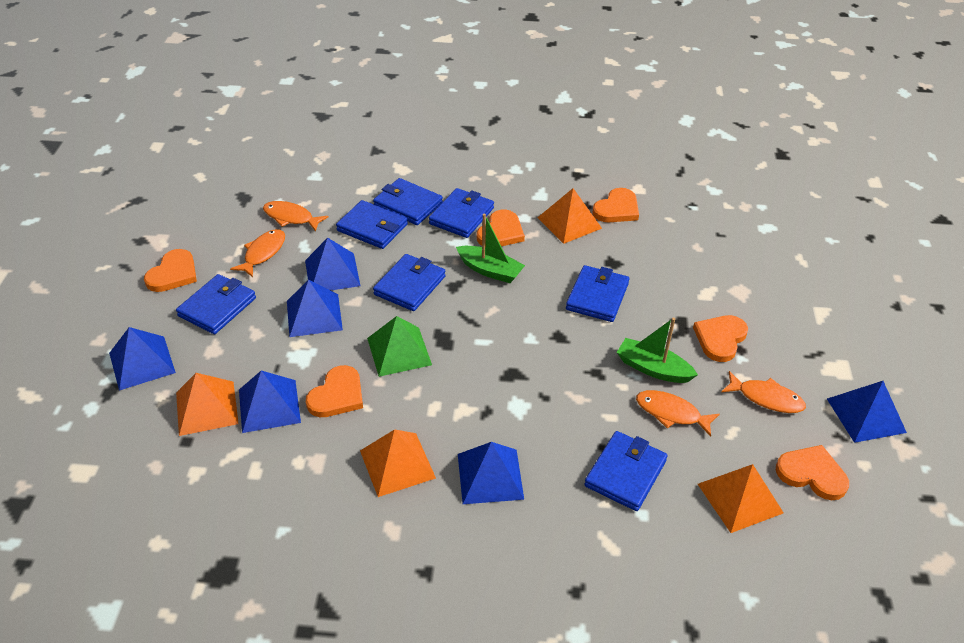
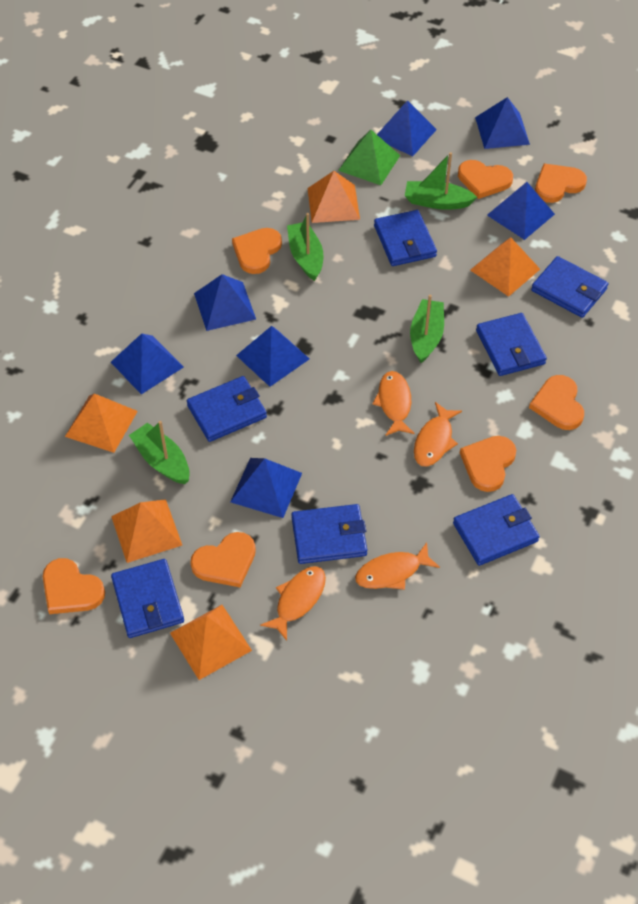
blue pyramid: [109,327,176,391] [239,371,301,433] [287,280,343,337] [305,238,361,291] [458,442,524,504] [827,381,907,443] = 6 -> [111,333,184,394] [194,274,256,331] [230,458,302,518] [236,326,309,387] [377,100,437,156] [475,97,530,149] [487,182,555,240] = 7
green boat: [456,214,525,283] [617,318,698,383] = 2 -> [129,421,190,484] [287,213,323,281] [405,152,477,210] [410,295,444,363] = 4
orange heart: [144,249,197,292] [306,365,363,417] [477,209,525,246] [592,188,639,222] [693,315,748,362] [776,445,849,500] = 6 -> [43,558,105,614] [190,532,256,587] [232,228,282,274] [458,160,513,199] [460,436,516,492] [529,375,584,430] [535,163,587,203] = 7
orange pyramid: [176,373,239,436] [360,429,436,497] [537,188,602,244] [698,464,784,533] = 4 -> [65,394,138,453] [111,499,182,563] [170,605,252,680] [307,171,360,223] [470,237,540,297] = 5

